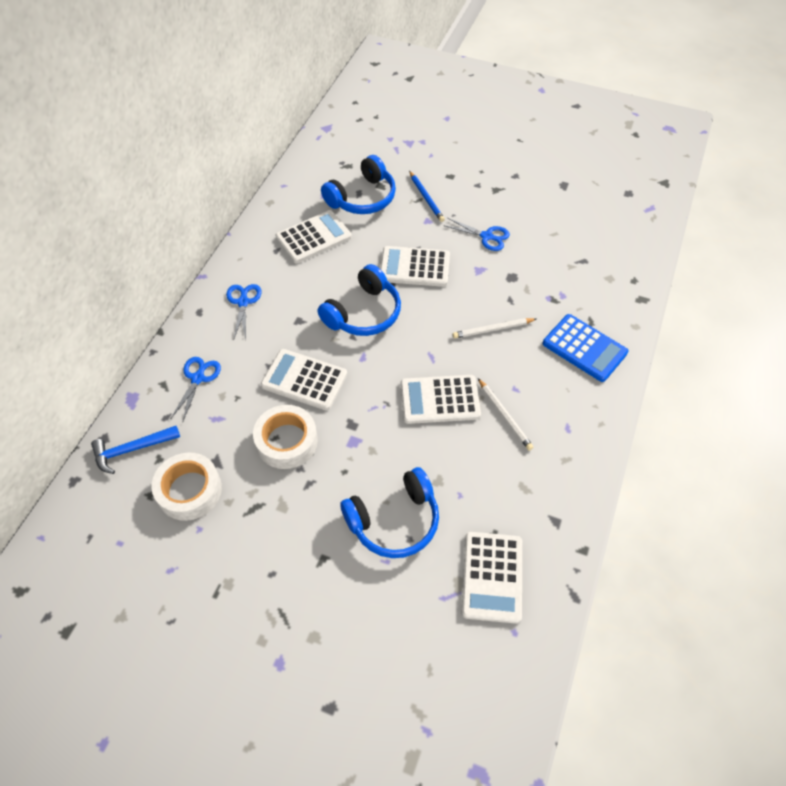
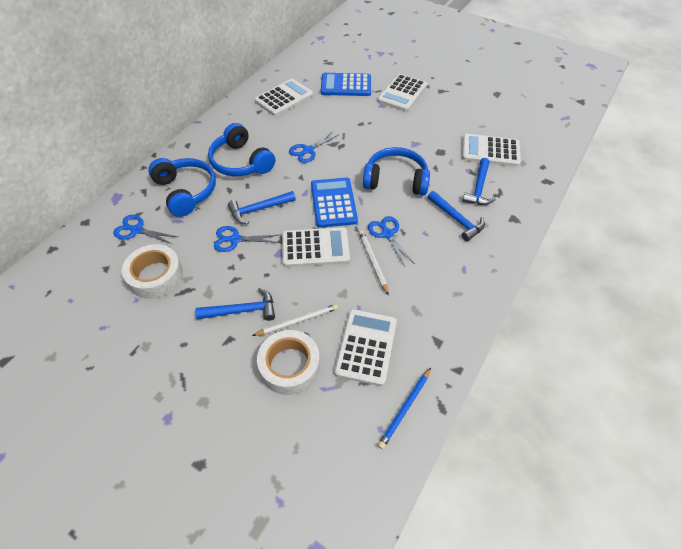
blue calculator: [543,314,629,382] = 1 -> [311,178,358,228] [321,73,371,96] = 2
blue hammer: [91,426,180,474] = 1 -> [195,288,275,321] [228,191,296,224] [428,191,485,241] [462,158,496,205] = 4
blue scissors: [170,357,221,421] [226,284,261,339] [443,218,510,251] = 3 -> [113,215,178,244] [214,226,280,252] [289,131,340,163] [368,216,415,267] = 4

